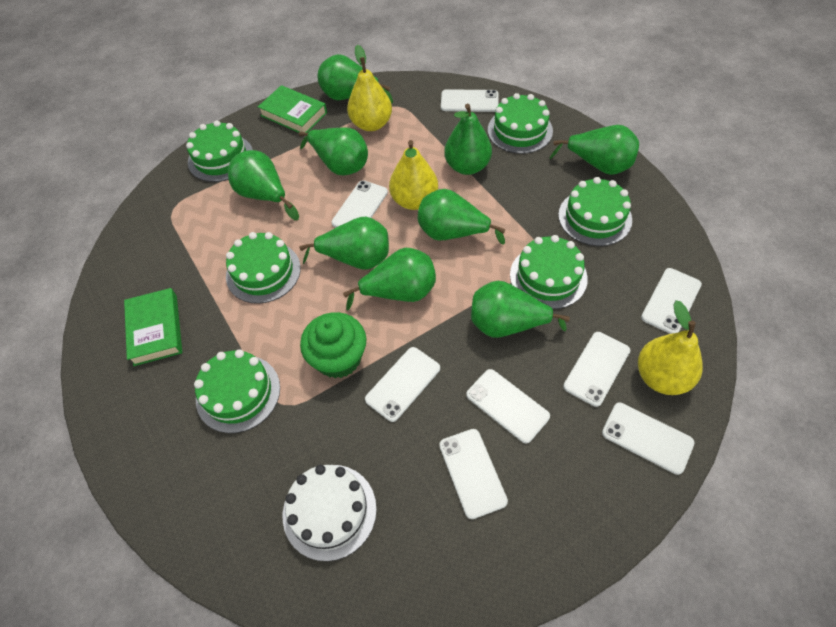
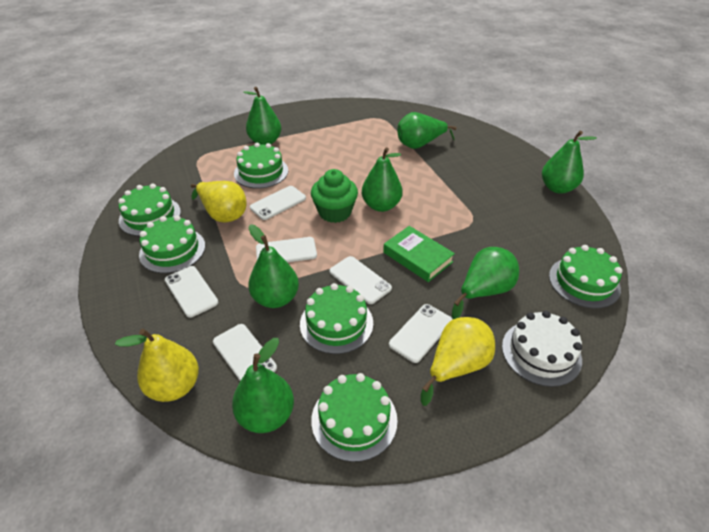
green book: [124,288,182,366] [258,85,327,133] = 2 -> [383,226,455,282] = 1
green pear: [228,150,299,220] [299,127,368,175] [299,217,389,270] [318,54,393,103] [343,248,436,310] [418,189,505,245] [444,104,492,175] [471,281,570,338] [549,125,639,175] = 9 -> [232,338,294,433] [243,87,281,145] [248,224,299,308] [362,147,402,212] [397,112,457,149] [452,247,519,319] [542,131,597,194] = 7
white phone: [332,180,388,227] [365,347,440,422] [439,429,508,519] [441,89,499,112] [466,369,550,444] [563,332,630,407] [602,403,695,475] [641,268,702,334] = 8 -> [165,266,218,318] [213,324,277,381] [250,186,306,220] [256,237,317,262] [330,256,392,304] [389,304,453,363] = 6

